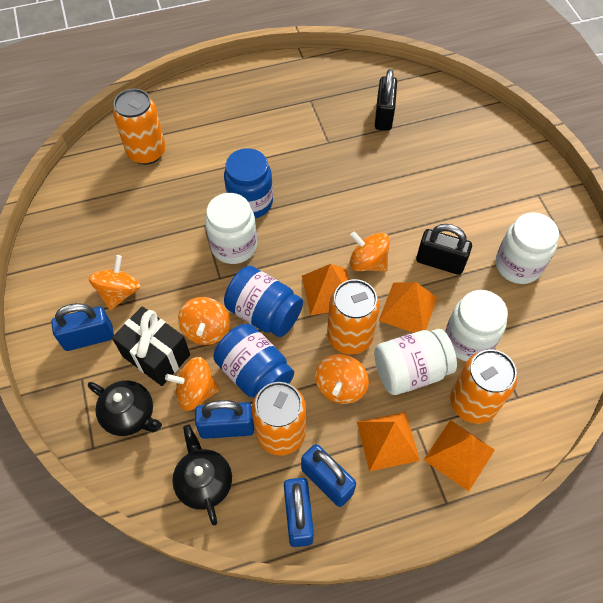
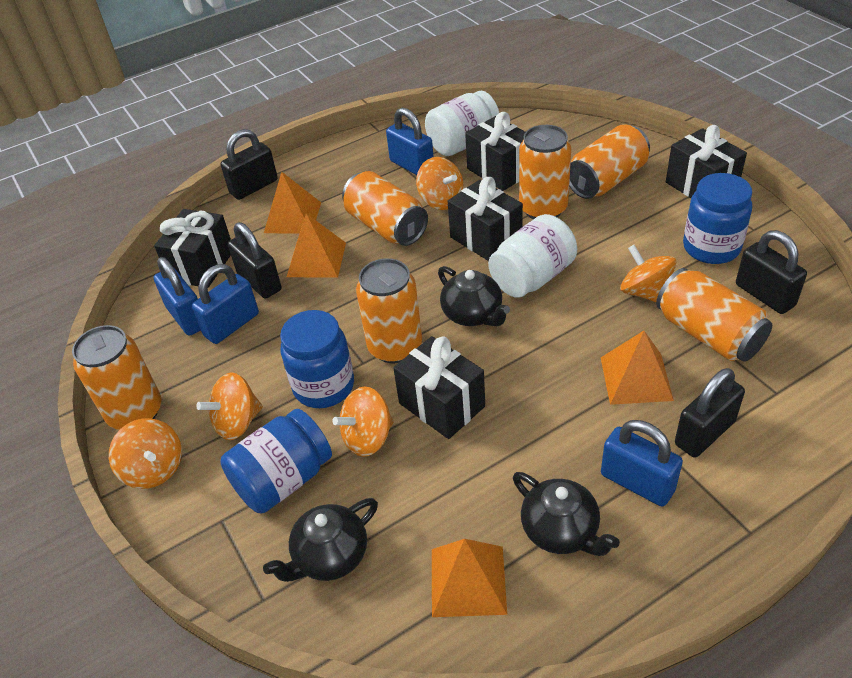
black gift: [112,306,190,386] = 1 -> [154,209,231,288] [393,336,485,439] [448,177,523,261] [465,112,525,191] [666,125,747,198] = 5
black padlock: [375,69,397,131] [416,224,472,275] = 2 -> [221,129,278,200] [228,222,282,299] [675,368,745,457] [736,230,807,314] = 4
black teapot: [88,380,162,436] [172,424,232,525] = 2 -> [263,498,378,582] [438,266,510,326] [513,472,620,556] = 3
orange can: [113,89,166,165] [252,382,306,456] [327,279,380,354] [450,349,517,424] = 4 -> [72,325,161,430] [342,171,428,246] [356,258,422,363] [519,125,571,219] [569,124,650,199] [656,268,772,362] = 6
white jar: [205,193,257,264] [374,329,457,395] [445,290,508,361] [496,212,559,284] = 4 -> [425,91,499,156] [488,214,577,298] = 2

